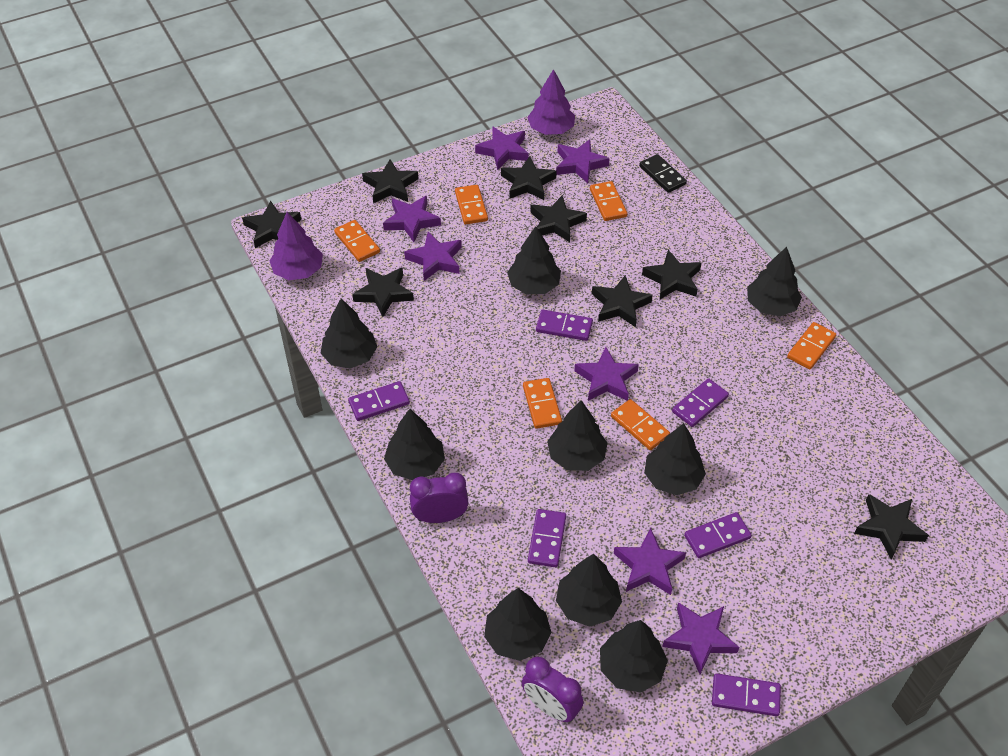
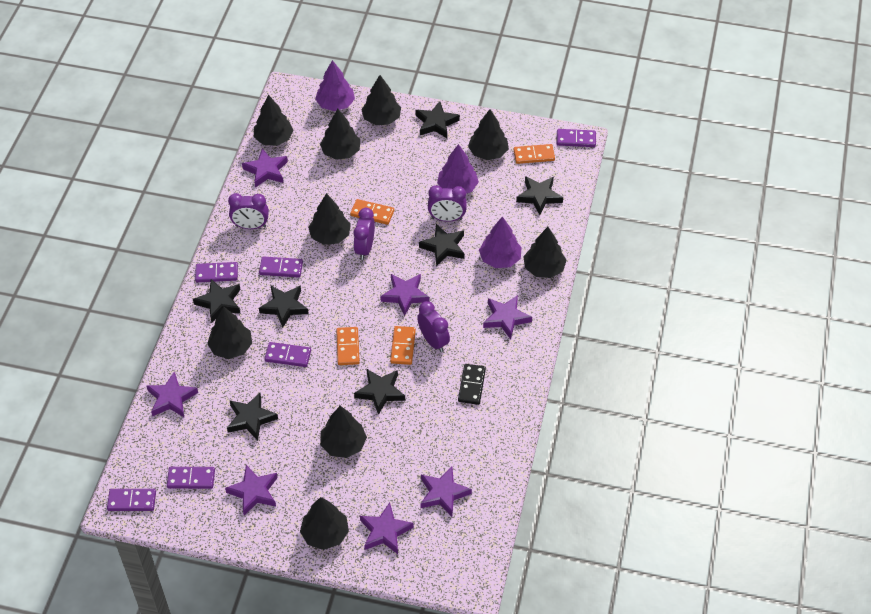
black star: [242,201,301,248] [352,267,414,317] [362,159,419,203] [501,156,557,200] [530,195,587,242] [592,275,653,327] [642,250,701,299] [854,494,929,559] = 8 -> [193,279,241,323] [227,393,278,441] [259,285,309,328] [354,368,405,415] [416,101,460,138] [419,224,465,266] [516,176,563,215] = 7
orange domino: [334,220,380,262] [455,185,488,224] [523,378,562,429] [590,181,627,221] [611,399,670,450] [787,322,836,370] = 6 -> [336,327,360,365] [350,199,394,225] [390,326,416,365] [514,144,555,164] = 4
purple clock: [410,473,468,523] [522,657,584,722] = 2 -> [228,193,269,229] [353,208,375,260] [417,301,450,352] [428,185,467,222] = 4
purple tree: [269,212,323,280] [527,69,575,135] = 2 -> [315,60,355,111] [437,144,479,194] [479,216,522,268] = 3

